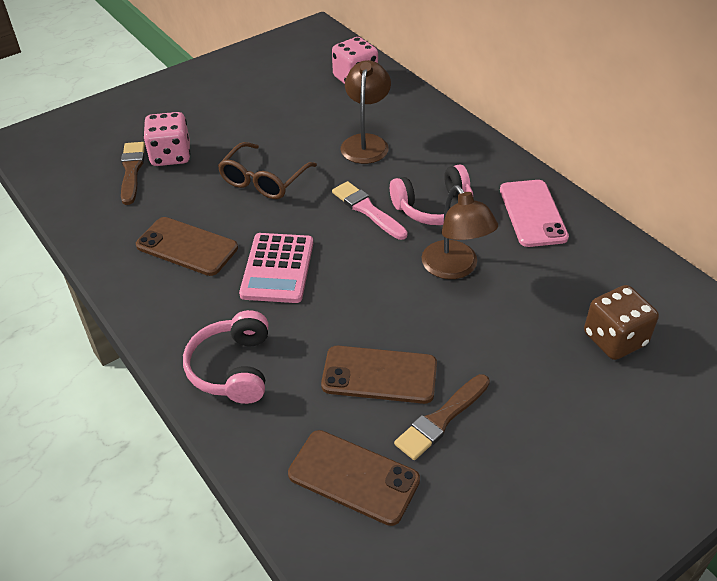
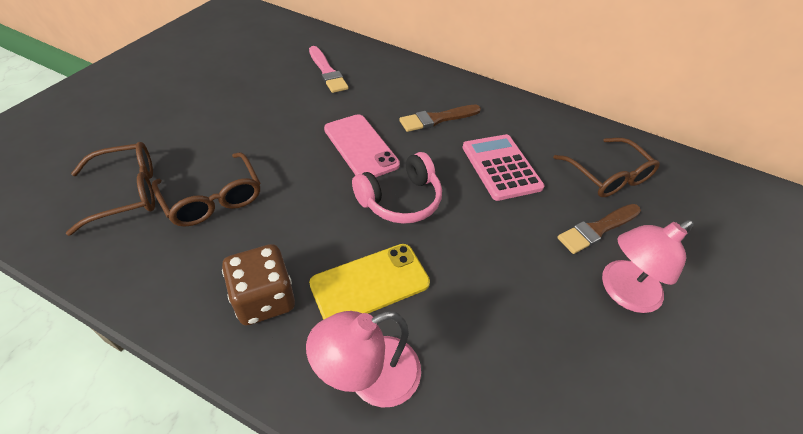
brown glasses: [218,142,317,199] = 1 -> [66,142,155,236] [152,152,260,227] [553,138,660,197] = 3
brown lamp: [341,60,391,164] [421,185,498,279] = 2 -> none = 0
brown phone: [136,217,238,276] [288,430,420,526] [321,346,437,404] = 3 -> none = 0
pink dice: [143,112,190,166] [332,37,378,84] = 2 -> none = 0
pink headphones: [183,310,269,404] [390,165,473,225] = 2 -> [352,152,442,224] = 1
pink lamp: none = 0 -> [306,311,421,408] [602,220,694,313] = 2
yellow phone: none = 0 -> [309,244,430,320] = 1

